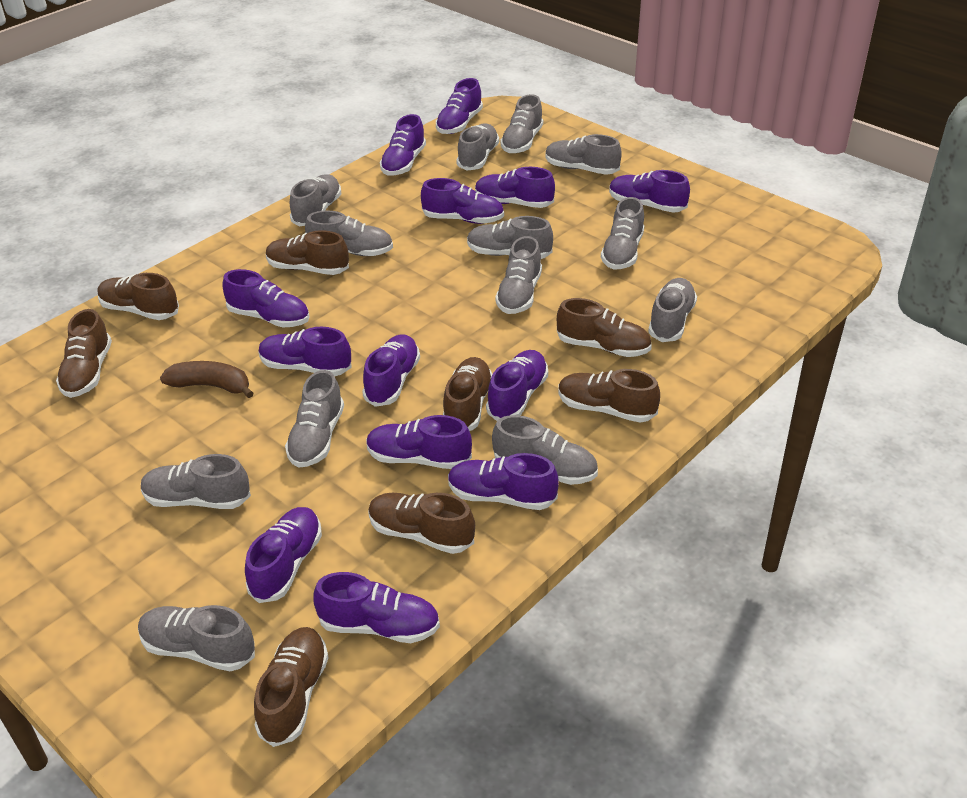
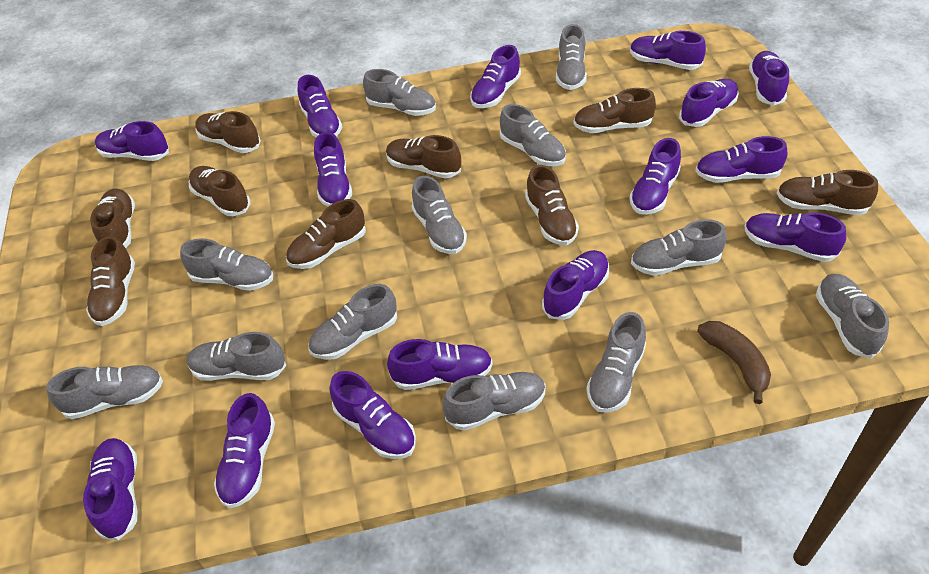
brown shoe: [56,309,112,398] [98,273,179,320] [254,627,329,747] [266,230,349,275] [368,493,475,554] [443,357,493,431] [557,298,652,357] [558,369,660,423] = 8 -> [86,236,135,326] [90,188,135,248] [189,166,250,216] [195,111,261,153] [286,199,366,269] [386,135,461,178] [525,165,579,245] [573,88,656,133] [777,170,878,215] = 9
grey shoe: [138,605,255,671] [141,454,251,509] [285,370,344,468] [290,174,341,226] [305,211,393,256] [456,124,499,170] [467,216,553,259] [492,415,598,485] [495,236,542,314] [500,94,543,153] [545,134,622,175] [601,197,644,270] [648,278,697,342] = 13 -> [46,365,163,419] [180,238,273,291] [187,332,286,381] [308,284,397,360] [363,69,436,116] [412,176,467,254] [443,372,546,431] [500,104,566,166] [556,24,587,90] [587,312,646,413] [631,219,727,276] [816,274,889,358] = 12
purple shoe: [222,269,310,327] [245,507,322,603] [259,327,352,376] [313,572,440,643] [362,334,420,407] [366,415,472,469] [380,114,426,176] [421,178,504,224] [436,78,483,134] [448,453,559,510] [475,167,555,208] [486,350,548,421] [609,170,690,213] = 13 -> [83,438,137,540] [95,121,169,161] [214,393,275,508] [298,75,342,137] [314,132,352,207] [330,371,416,459] [387,339,493,390] [470,45,521,108] [542,250,610,320] [630,31,706,70] [630,138,681,215] [679,79,739,127] [695,136,787,183] [745,213,846,262] [749,51,789,106] = 15

